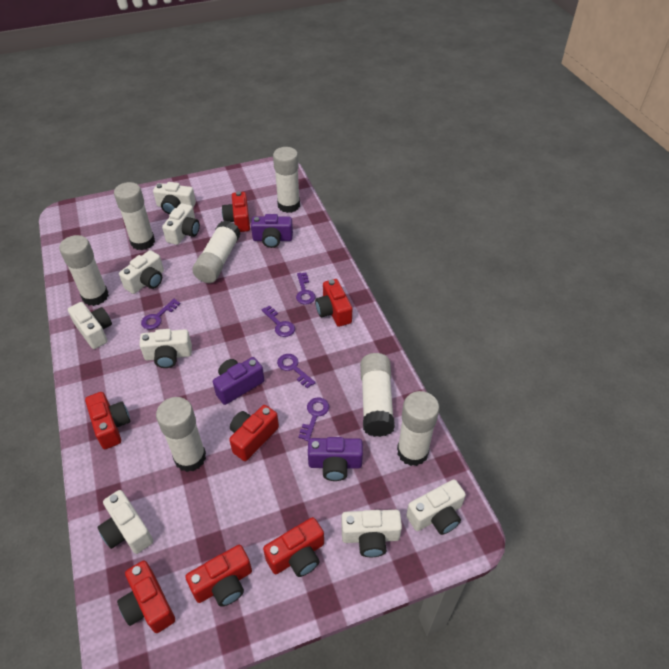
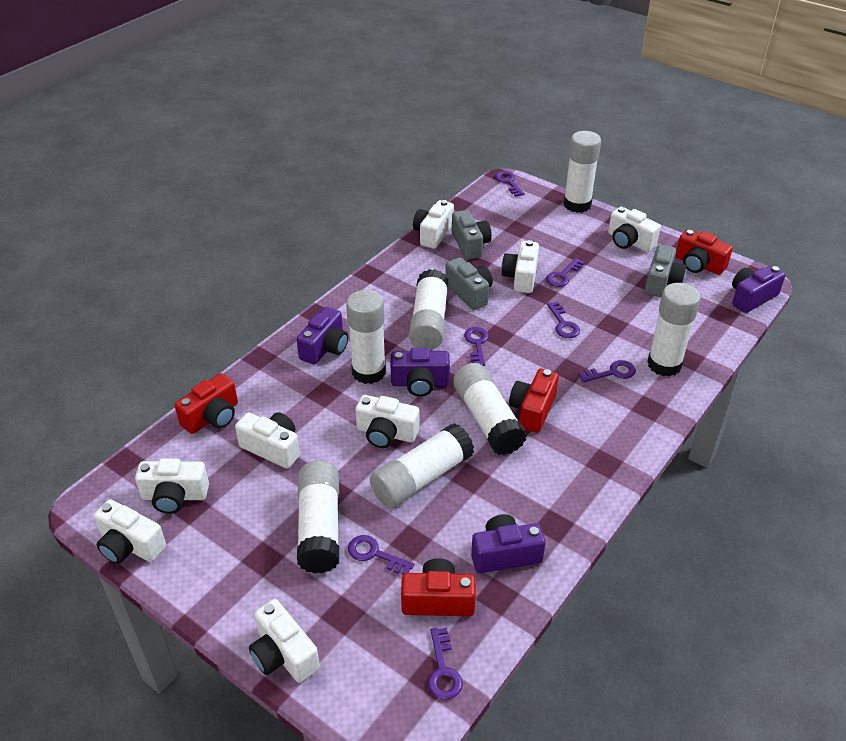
grey camera: none = 0 -> [445,257,493,310] [452,210,492,260] [645,245,687,297] = 3
purple camera: [213,357,264,405] [251,214,293,248] [308,437,363,481] = 3 -> [297,307,348,364] [391,348,450,397] [471,514,546,573] [732,265,786,313] = 4
purple key: [141,299,180,330] [262,305,295,337] [277,354,316,388] [296,273,316,305] [298,397,329,441] = 5 -> [348,535,414,575] [428,628,463,700] [464,327,489,366] [495,171,525,197] [546,258,585,287] [547,302,580,338] [579,360,636,382] = 7
red camera: [85,392,130,449] [117,560,175,633] [185,545,252,607] [222,191,250,232] [229,405,279,461] [263,517,324,577] [315,279,352,327] = 7 -> [175,373,238,434] [401,558,476,616] [509,369,559,433] [675,229,733,275] = 4

